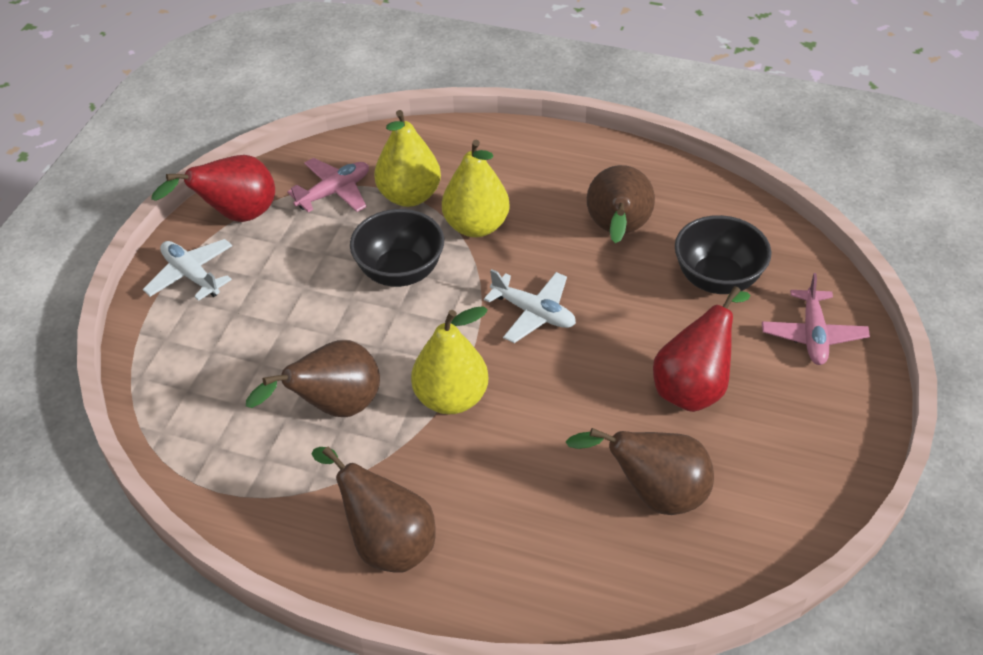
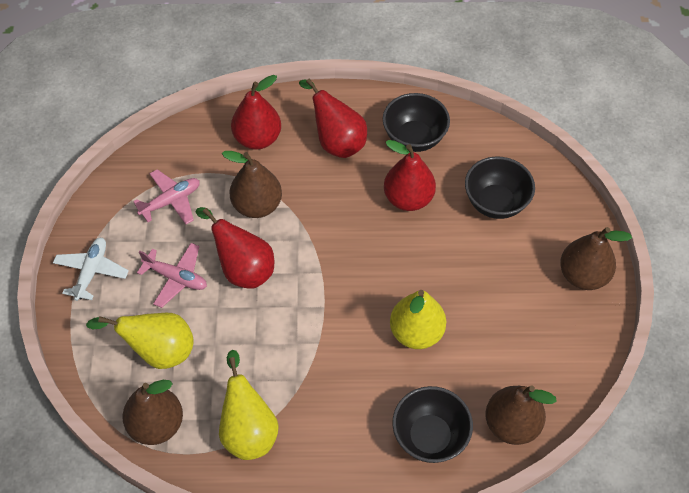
black bowl: [350,209,444,287] [675,215,771,294] = 2 -> [383,93,450,152] [392,386,473,463] [465,157,535,219] = 3
red pear: [151,155,275,222] [653,286,750,412] = 2 -> [196,207,274,289] [231,75,281,150] [299,78,367,158] [384,140,436,211] = 4
white plane: [143,239,232,301] [484,269,576,343] = 2 -> [53,238,129,301] = 1

